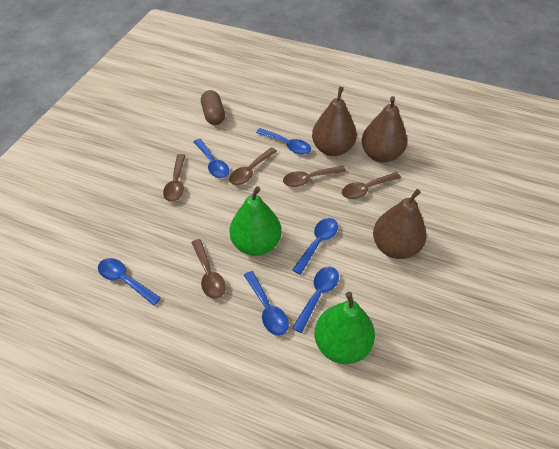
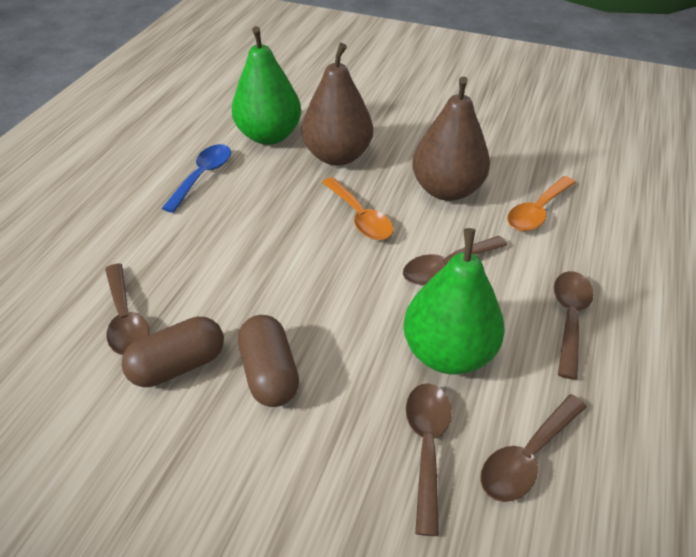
blue spoon: [98,258,161,305] [193,139,229,178] [244,271,289,336] [256,128,311,155] [292,218,338,275] [292,267,339,333] = 6 -> [162,144,231,213] = 1
brown capsule: [201,90,225,125] = 1 -> [122,316,224,387] [238,315,299,407] = 2
brown pear: [312,87,357,156] [361,96,407,163] [373,189,427,259] = 3 -> [301,43,373,166] [412,76,490,201] = 2
orange spoon: none = 0 -> [322,177,393,240] [507,176,576,231] = 2

